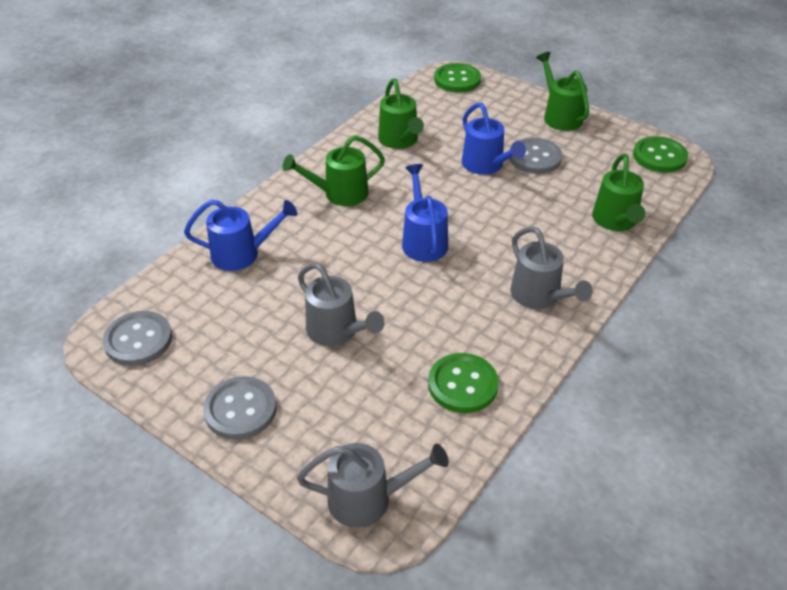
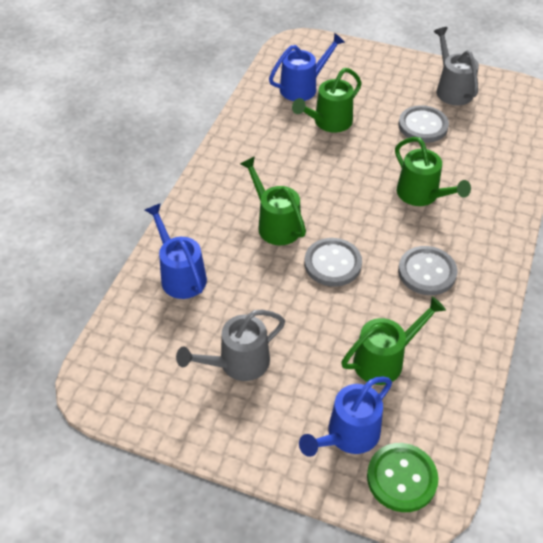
green button: [428,353,499,413] [434,63,481,93] [633,136,688,173] = 3 -> [367,443,438,512] = 1
grey watering can: [297,443,449,528] [298,263,385,346] [510,227,593,309] = 3 -> [176,310,285,381] [433,27,479,105] = 2

